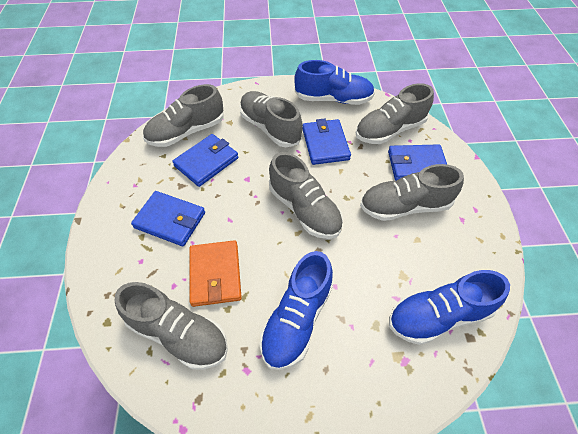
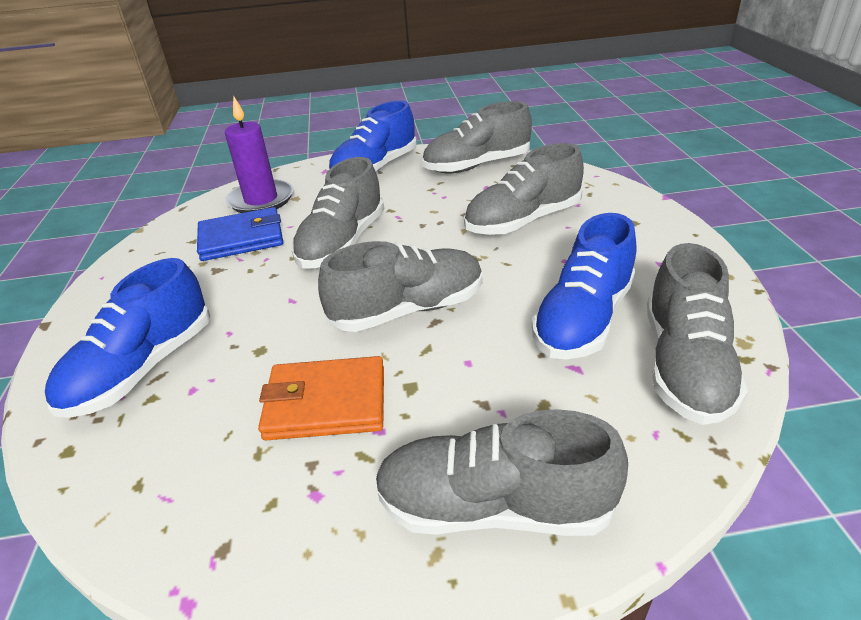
blue wallet: [131,191,205,246] [172,134,238,187] [302,118,351,165] [388,144,447,181] = 4 -> [197,207,283,261] = 1
purple candle: none = 0 -> [225,96,294,213] = 1

